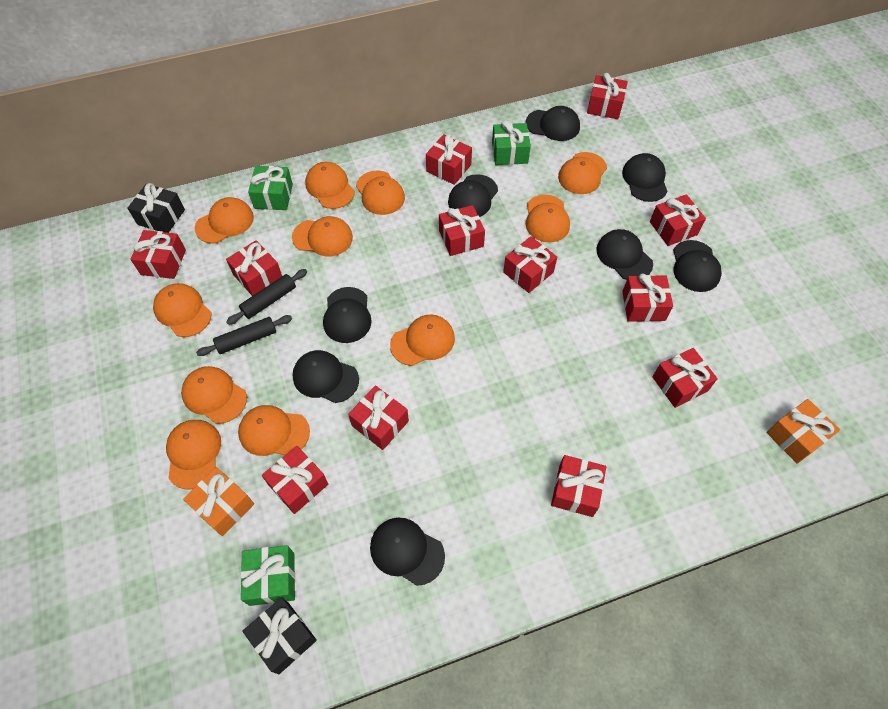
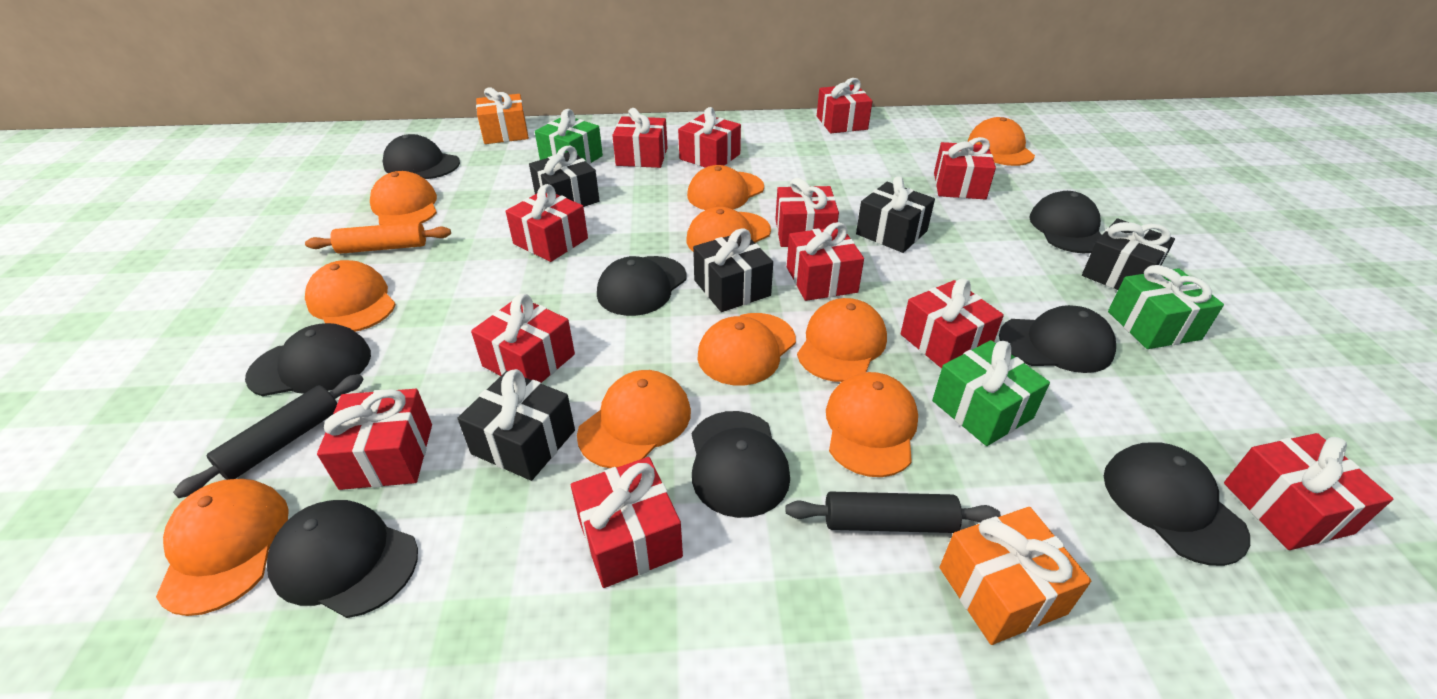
black gift: [127,183,185,233] [242,597,317,674] = 2 -> [457,369,575,481] [529,146,600,207] [693,228,773,312] [856,176,935,253] [1082,219,1175,290] = 5
orange cap: [153,283,211,337] [166,420,221,489] [181,366,247,424] [195,197,254,244] [238,405,310,456] [292,216,353,256] [305,162,355,209] [356,170,405,215] [390,315,455,366] [526,195,570,242] [558,152,607,194] = 11 -> [156,479,289,616] [305,260,396,332] [370,171,437,225] [577,370,691,468] [687,165,764,210] [687,207,771,251] [697,313,796,386] [797,298,887,382] [826,372,918,477] [968,117,1035,166] = 10
orange rolling pin: none = 0 -> [305,222,451,254] = 1

